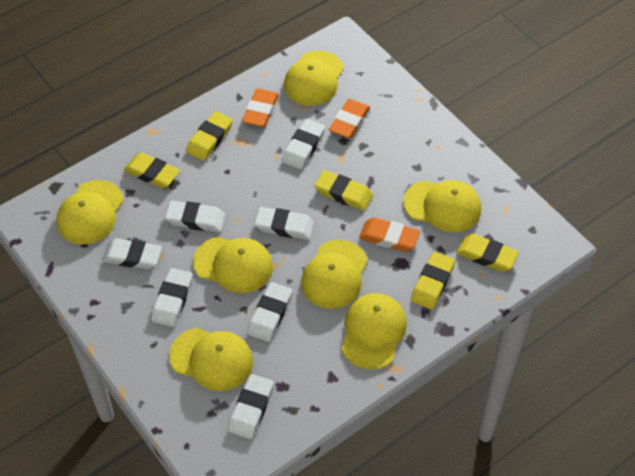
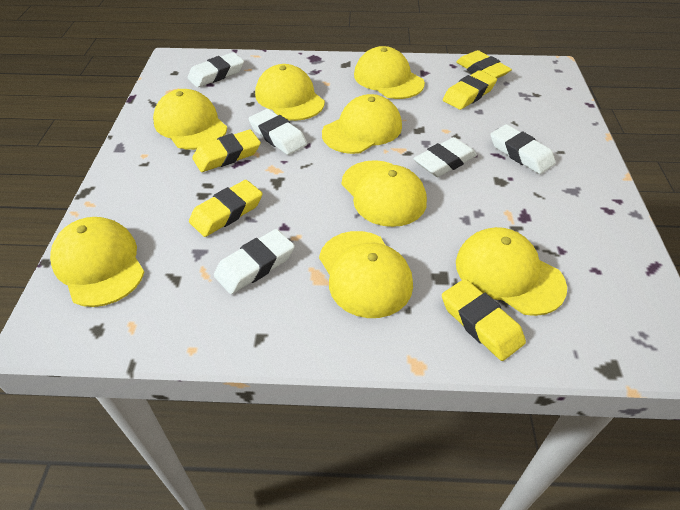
orange eraser: [242,88,279,127] [329,99,370,138] [359,217,420,252] = 3 -> none = 0
white eraser: [102,238,162,269] [151,268,193,327] [165,201,226,232] [228,374,274,439] [247,282,292,342] [255,207,315,240] [282,119,325,169] = 7 -> [187,52,244,87] [214,229,295,294] [249,109,307,155] [414,137,477,177] [490,124,556,174] = 5
yellow cap: [56,180,124,244] [169,328,253,391] [193,237,273,293] [284,51,344,105] [301,240,368,309] [341,293,407,370] [403,180,481,233] = 7 -> [50,217,144,307] [153,89,227,150] [255,64,325,121] [319,231,413,318] [322,94,402,154] [342,160,427,227] [354,46,425,99] [456,227,567,316] = 8

